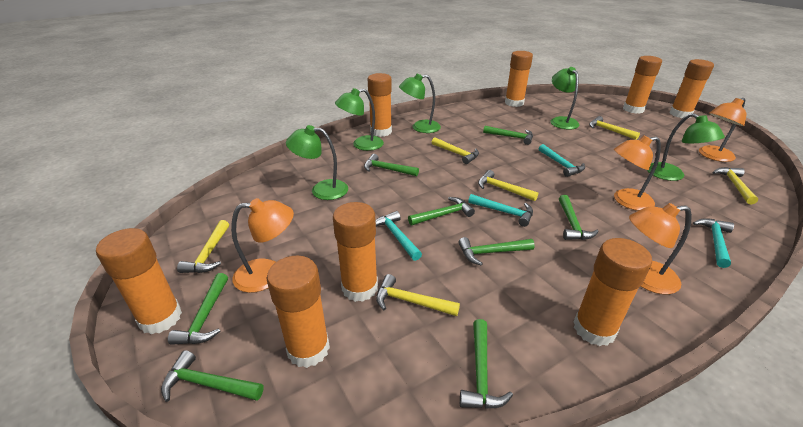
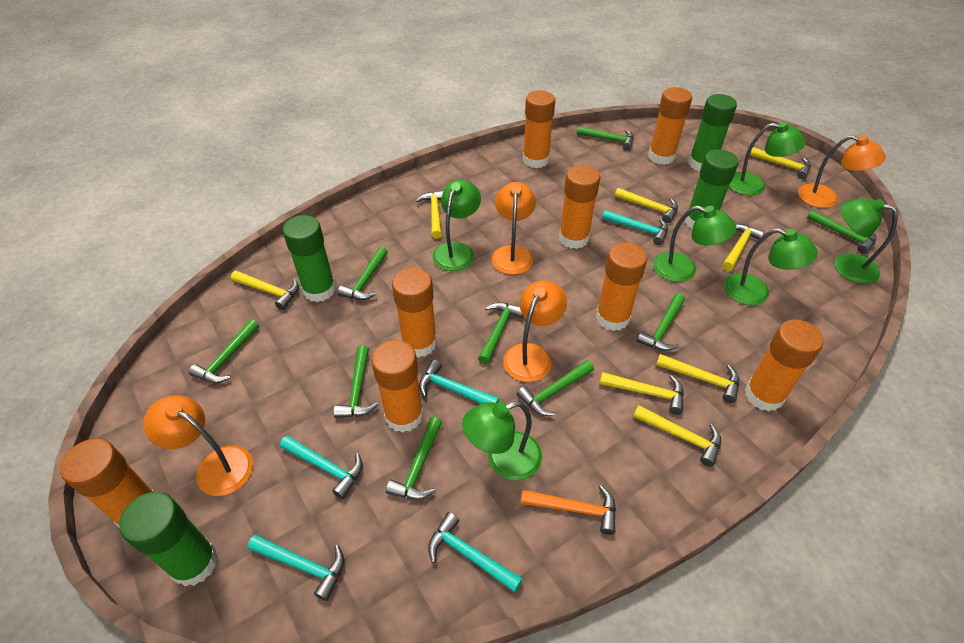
green glue stick: none = 0 -> [119,492,218,586] [283,215,336,302] [685,149,738,229] [689,94,737,172] = 4
green hammer: [161,350,264,402] [168,273,228,345] [364,154,419,176] [408,197,475,225] [458,237,535,266] [460,319,513,409] [483,126,533,145] [559,195,599,240] = 8 -> [188,319,259,383] [333,346,379,418] [338,247,388,300] [386,416,442,500] [478,302,523,364] [517,360,594,416] [577,126,634,150] [637,293,685,351] [807,210,876,254] = 9
green lamp: [286,125,348,200] [335,88,384,151] [399,74,441,133] [550,67,579,130] [647,113,725,181] = 5 -> [432,180,481,271] [462,401,542,480] [653,206,737,282] [724,228,818,305] [729,122,806,195] [835,198,898,284] = 6
orange hammer: none = 0 -> [520,485,616,535] = 1
turquoise hammer: [375,211,422,261] [468,194,533,227] [539,144,585,177] [693,218,734,268] = 4 -> [247,535,344,601] [280,435,363,499] [419,360,499,404] [428,512,523,593] [602,210,668,245] = 5
yellow hammer: [177,220,229,273] [376,274,460,316] [432,137,479,164] [478,170,538,201] [589,116,640,140] [712,167,758,204] = 6 -> [231,270,299,310] [416,191,443,238] [600,372,684,414] [615,188,678,223] [633,405,721,467] [656,354,739,403] [723,224,765,271] [749,147,811,179] = 8

